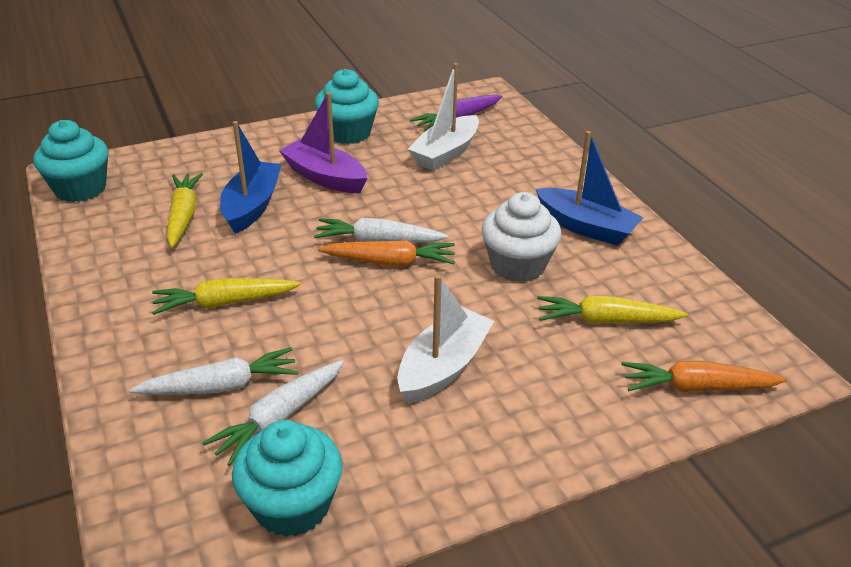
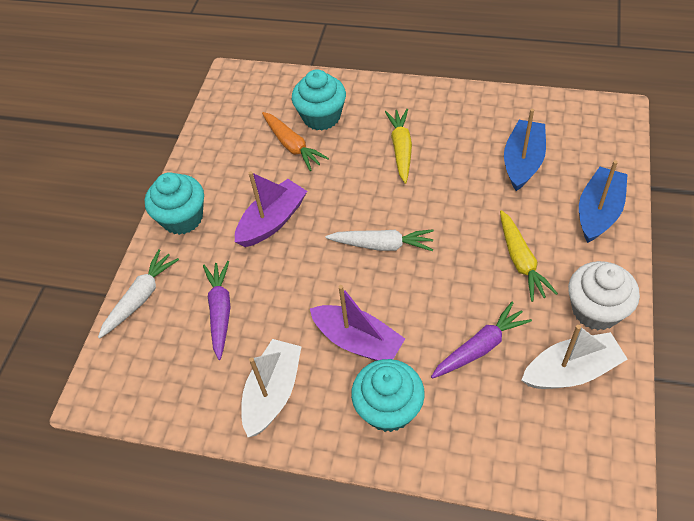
orange carrot: [318,240,455,266] [622,361,787,392] = 2 -> [262,112,329,171] = 1
purple boat: [279,92,367,193] = 1 -> [235,171,307,247] [310,285,405,361] = 2
purple carrot: [410,95,502,131] = 1 -> [203,261,231,360] [431,302,532,379] = 2
white carrot: [129,347,298,395] [202,360,344,466] [314,218,448,243] = 3 -> [98,249,179,338] [326,229,434,251] = 2
yellow carrot: [152,278,301,315] [167,173,203,248] [537,295,688,324] = 3 -> [385,109,412,184] [500,210,558,302] = 2

